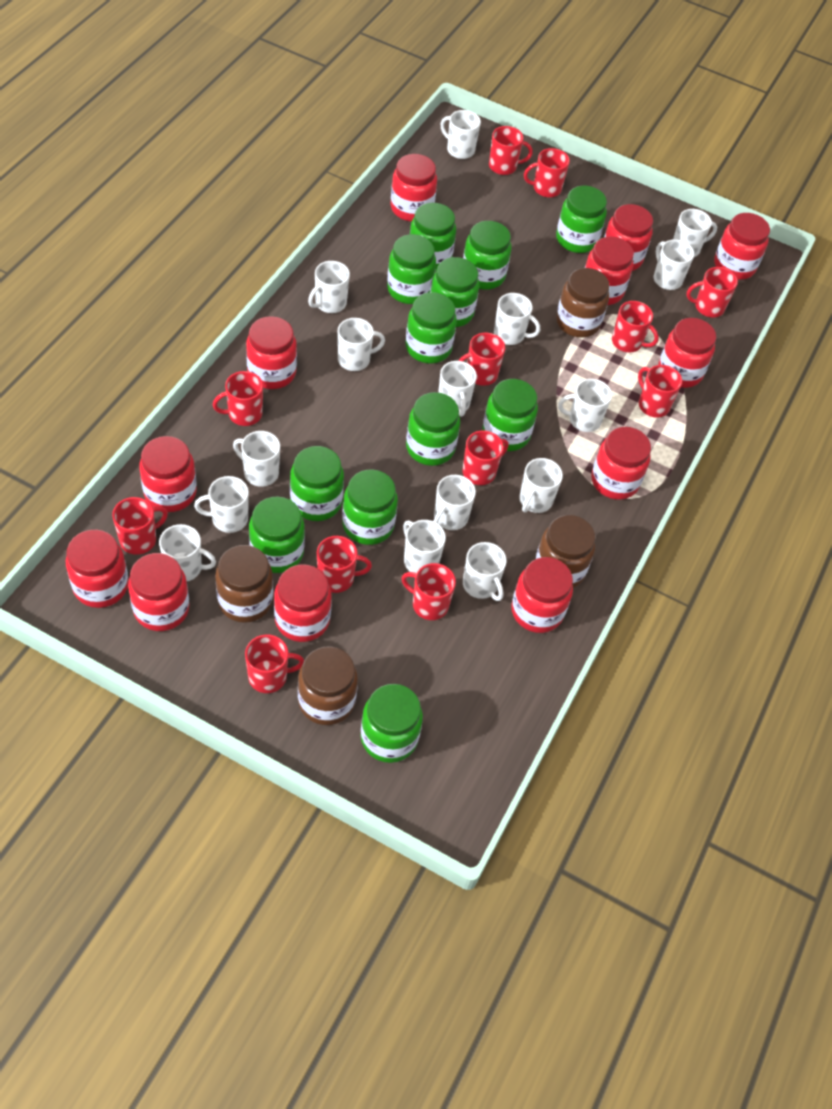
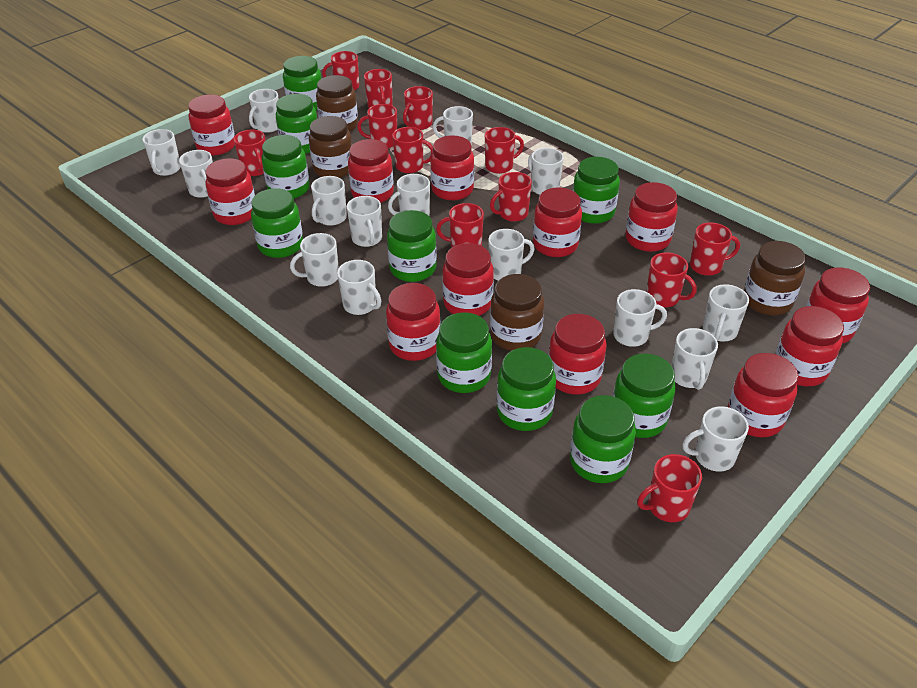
green jar: [249,497,305,573] [290,446,344,521] [342,469,398,545] [361,684,423,763] [387,234,436,304] [405,292,457,363] [406,392,460,466] [410,203,456,271] [430,257,479,327] [463,221,512,290] [483,379,538,451] [556,186,607,253] = 12 -> [251,188,303,258] [262,135,310,199] [276,94,317,154] [283,56,322,111] [387,210,437,282] [436,312,492,393] [497,347,556,431] [570,395,636,483] [573,157,620,224] [613,353,676,438] = 10

